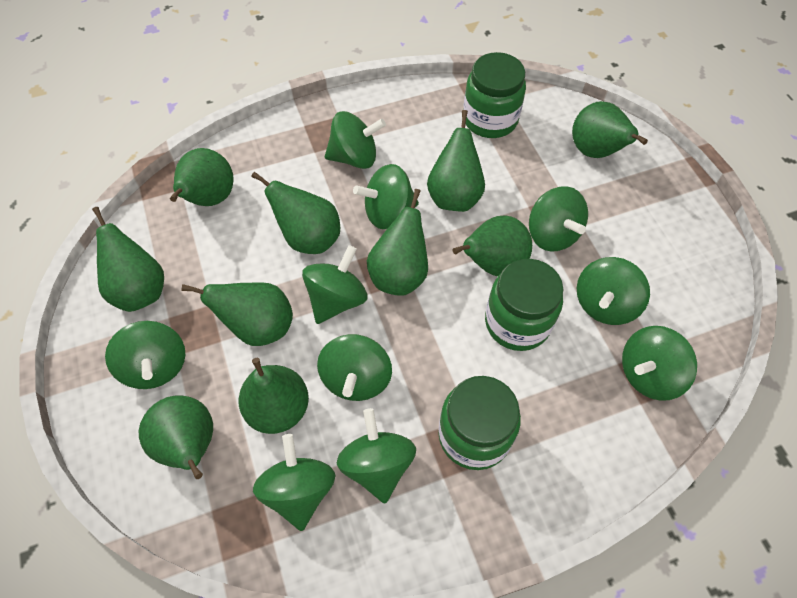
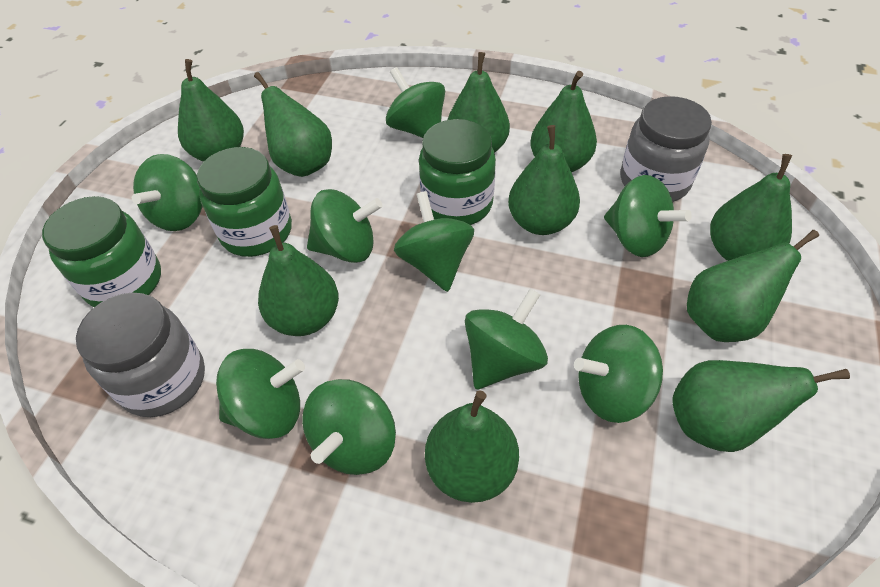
green spinning top: [105,321,185,389] [253,434,336,531] [302,245,368,324] [317,334,392,401] [325,111,386,169] [336,408,416,503] [353,164,419,229] [529,186,588,252] [577,257,650,325] [622,326,697,401] = 10 -> [132,154,203,231] [216,349,305,439] [302,379,396,475] [307,189,383,263] [386,67,445,138] [394,191,474,292] [465,289,548,389] [574,325,663,423] [604,175,692,257] = 9
grey jar: none = 0 -> [76,293,205,417] [620,96,712,202] = 2

